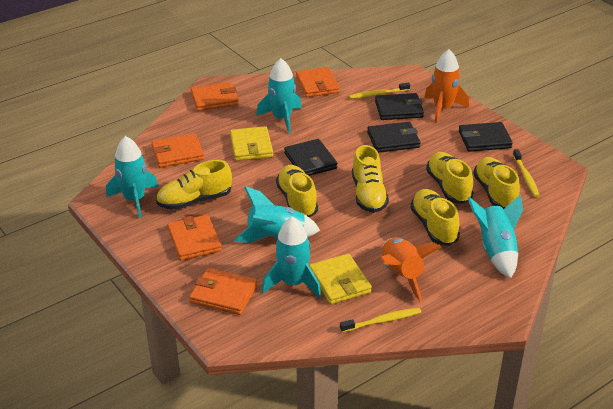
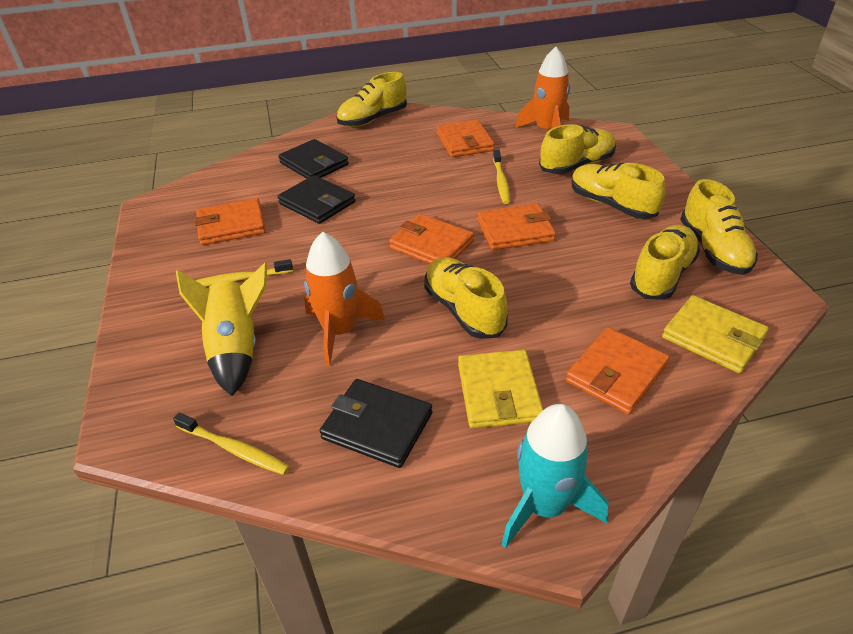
black wallet: [284,139,337,176] [367,122,421,153] [375,93,424,120] [459,122,513,152] = 4 -> [277,175,355,224] [278,139,349,179] [320,379,433,468] = 3
turquoise rocket: [106,136,158,218] [234,186,320,243] [256,58,302,133] [262,217,321,298] [468,194,523,279] = 5 -> [502,404,608,548] = 1
yellow rocket: none = 0 -> [176,263,267,396] = 1

